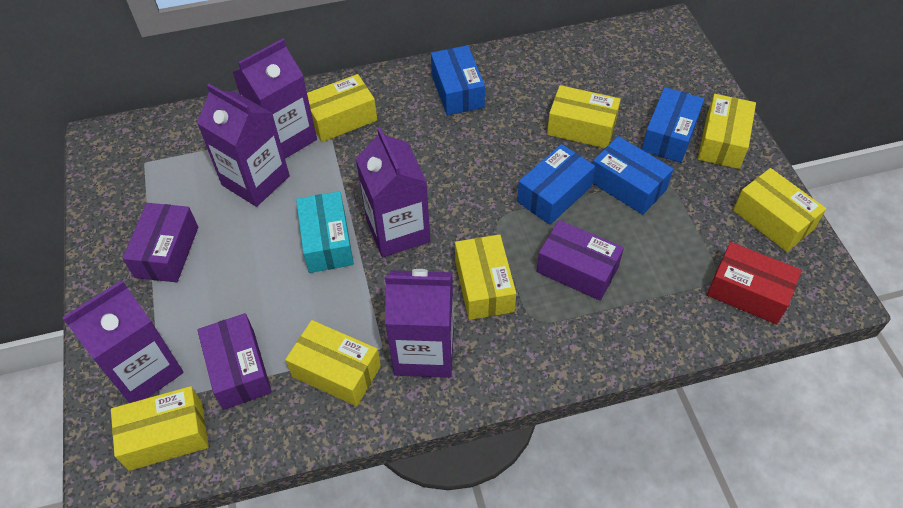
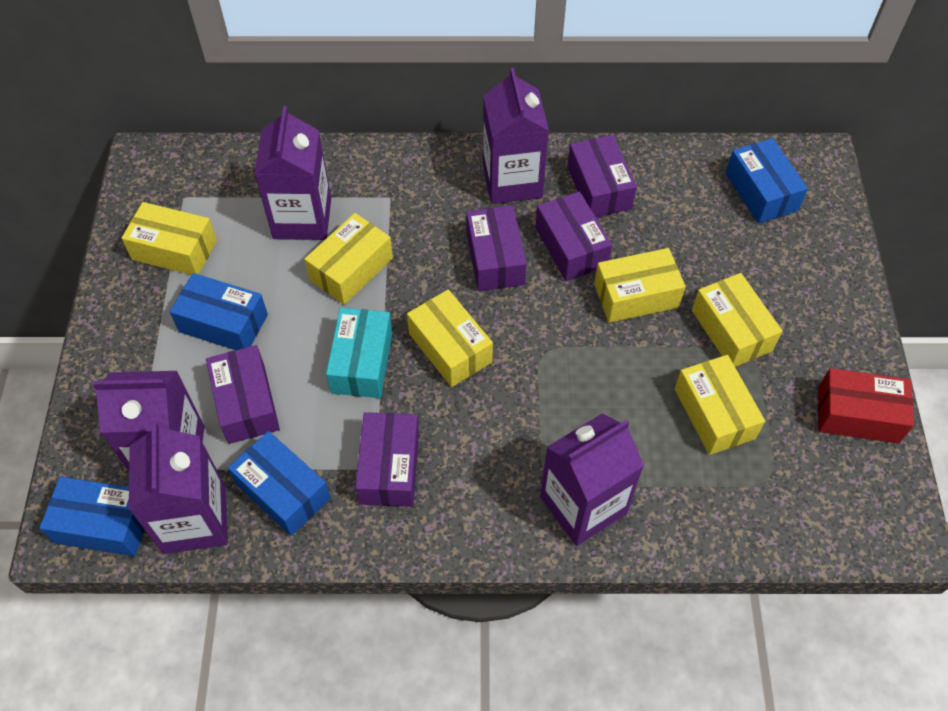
purple box: [123,203,198,282] [197,313,272,410] [536,220,624,301] = 3 -> [206,345,280,444] [355,412,419,507] [466,205,527,291] [535,191,612,281] [567,135,637,217] = 5
yellow box: [111,386,209,471] [285,320,381,406] [307,74,377,142] [455,234,516,320] [547,85,621,148] [698,94,756,169] [733,168,826,252] = 7 -> [122,202,217,275] [304,213,393,305] [407,289,493,387] [594,248,686,323] [675,355,765,455] [692,273,783,367] = 6

